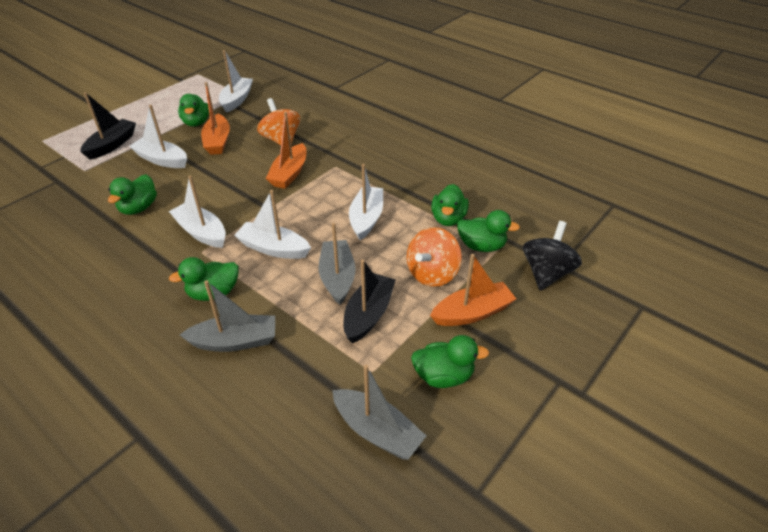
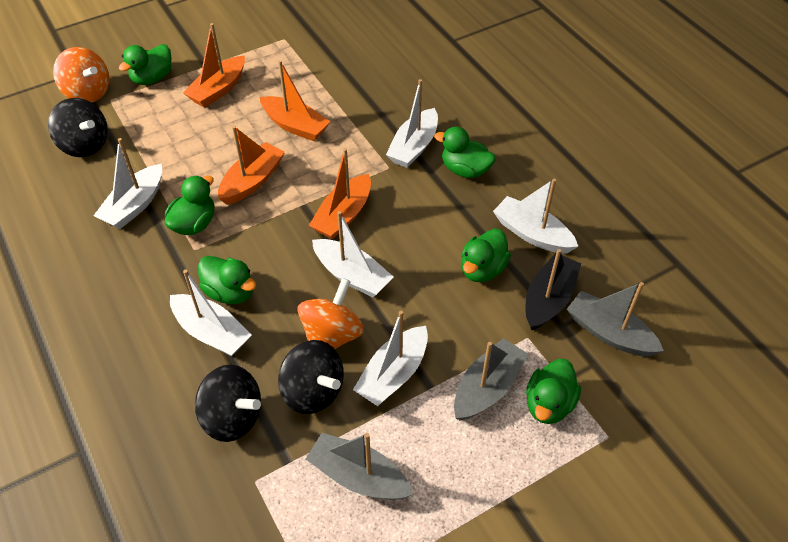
black boat: [80,92,136,160] [343,260,395,343] = 2 -> [526,249,581,330] = 1
black spinning top: [523,221,582,291] = 1 -> [48,98,108,157] [195,365,261,442] [278,340,344,414] = 3
orange boat: [201,82,230,155] [266,112,306,189] [430,254,516,326] = 3 -> [183,23,245,108] [218,126,285,205] [260,60,331,141] [309,148,371,240] = 4
white boat: [129,105,187,168] [169,176,226,248] [219,50,253,113] [234,190,311,259] [349,164,383,240] = 5 -> [93,138,162,229] [170,270,251,356] [312,211,393,297] [353,311,428,406] [386,79,438,168] [493,179,578,254] = 6

